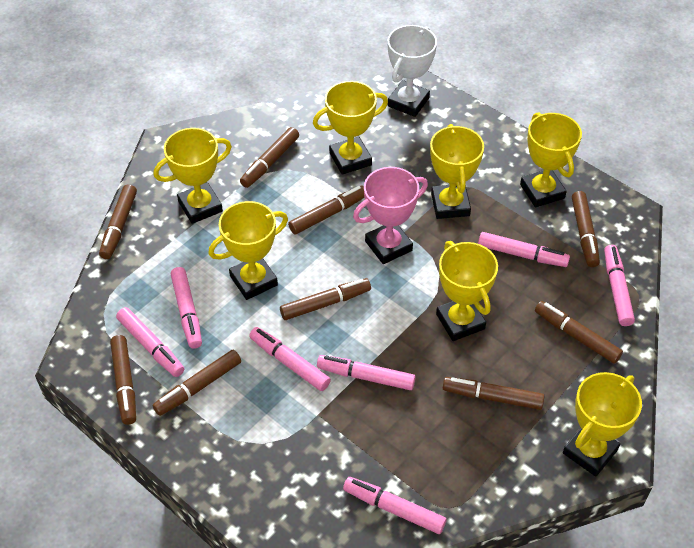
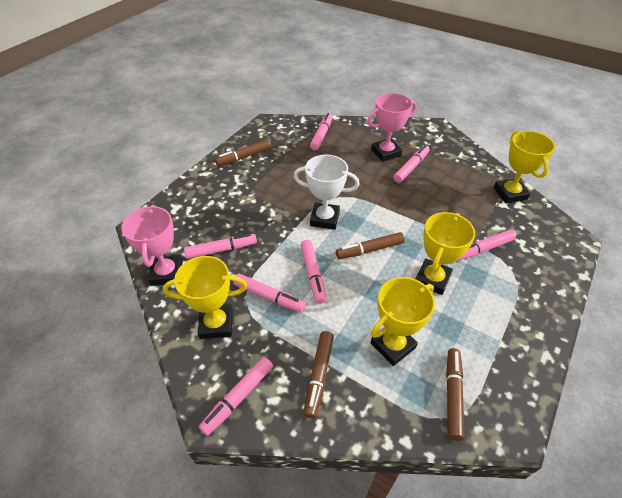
brown marker: [99,184,137,259] [110,335,136,425] [153,350,241,416] [240,127,299,188] [280,278,371,320] [288,185,364,234] [443,377,544,410] [535,301,623,364] [572,191,600,267] = 9 -> [215,140,271,166] [303,331,334,419] [336,232,405,259] [446,348,464,441] = 4
pink trophy: [353,167,428,264] = 1 -> [121,205,183,286] [367,93,417,162] = 2
yellow trophy: [154,128,232,224] [208,201,288,300] [313,81,388,175] [430,124,484,219] [436,241,498,341] [520,112,582,207] [563,372,642,477] = 7 -> [163,256,247,339] [371,277,435,366] [416,212,476,295] [494,131,555,203] = 4

